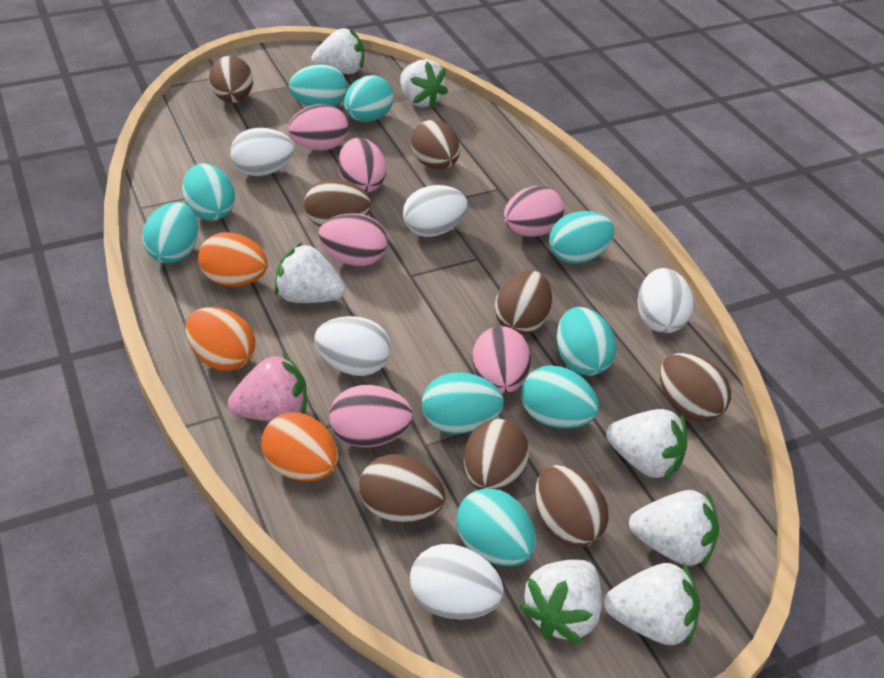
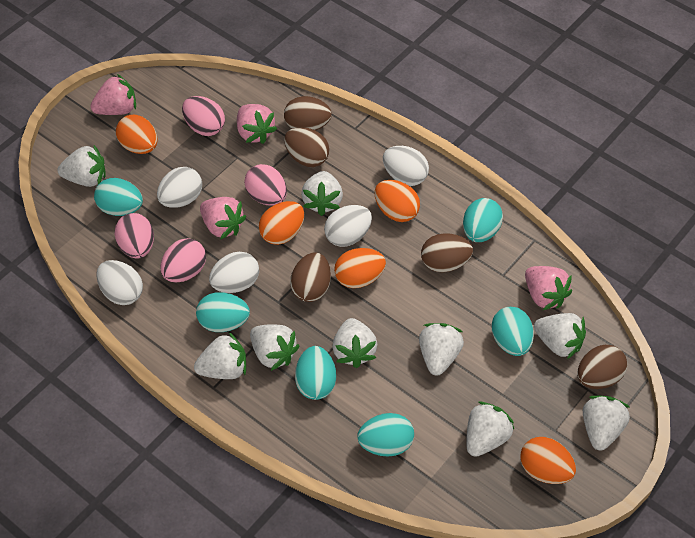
brown egg: [209,56,253,103] [304,179,371,227] [359,454,446,523] [411,119,460,170] [464,419,529,491] [495,270,552,334] [535,465,609,548] [660,353,731,422] = 8 -> [284,96,332,131] [284,127,329,167] [290,253,331,302] [421,233,473,272] [577,345,627,389] = 5
orange egg: [186,307,255,371] [198,232,268,286] [261,412,338,481] = 3 -> [116,115,158,154] [259,201,304,245] [334,248,386,288] [374,180,420,222] [520,437,576,484] = 5
pink egg: [288,104,348,151] [318,213,388,266] [330,385,413,447] [338,138,386,193] [472,326,531,394] [503,186,564,237] = 6 -> [114,213,154,259] [160,238,206,282] [182,96,225,136] [244,164,287,206] = 4
pink strawberry: [228,352,307,421] = 1 -> [90,74,136,115] [200,197,247,240] [237,104,277,144] [525,266,572,310] = 4
turquoise egg: [142,202,199,263] [182,163,235,221] [289,64,347,107] [344,75,394,122] [422,372,504,434] [456,488,536,566] [521,365,599,428] [549,211,614,264] [556,307,617,376] = 9 -> [94,178,143,216] [196,292,250,332] [295,346,336,400] [357,413,414,457] [463,198,503,242] [491,307,534,356] = 6
white strawberry: [275,243,345,303] [311,28,364,74] [400,59,448,109] [520,559,602,644] [604,562,700,646] [606,409,687,481] [629,490,719,567] = 7 -> [57,145,106,187] [194,332,246,379] [250,324,300,371] [301,171,343,216] [332,318,377,368] [419,323,464,375] [466,402,514,457] [534,313,586,359] [583,396,630,451] = 9

